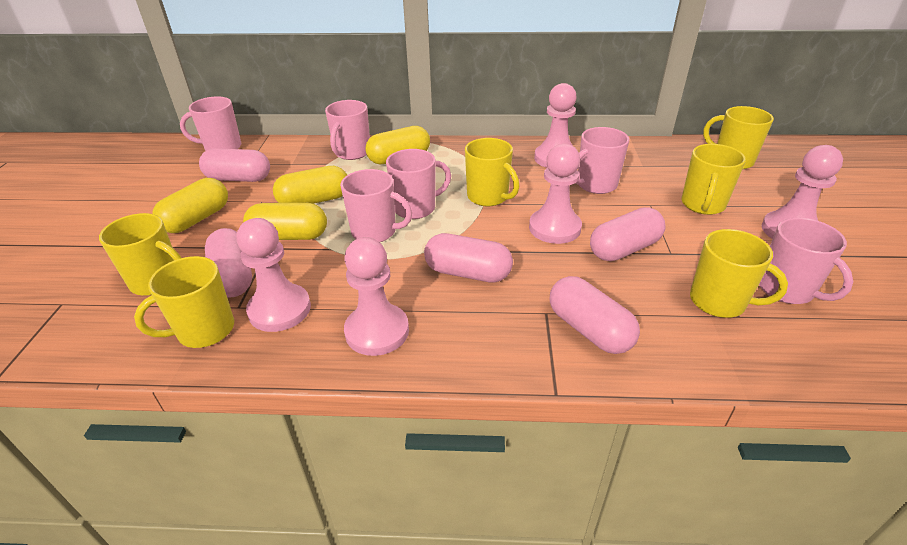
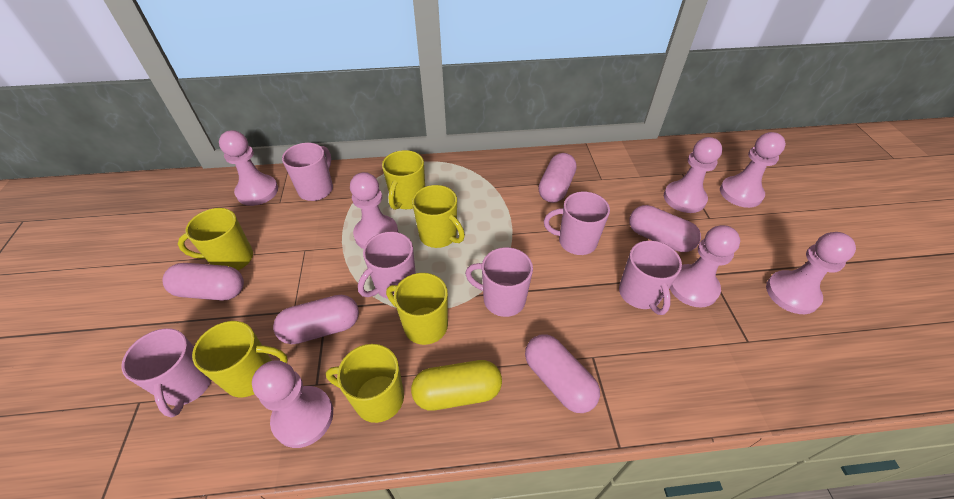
pink pawn: [236,218,311,332] [344,237,409,356] [529,143,582,244] [534,83,577,168] [762,145,843,239] = 5 -> [219,130,278,206] [252,360,333,448] [350,172,398,249] [664,137,722,213] [670,225,740,307] [720,132,786,208] [766,232,856,314] = 7
yellow capsule: [152,178,228,233] [243,203,327,240] [273,166,347,204] [365,126,430,164] = 4 -> [411,360,502,411] = 1

